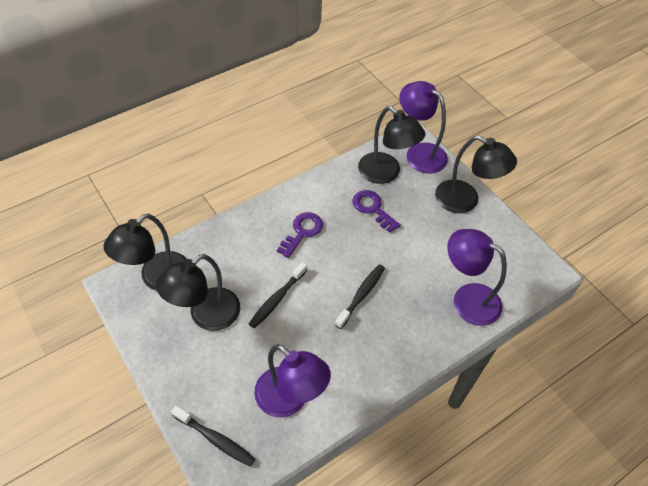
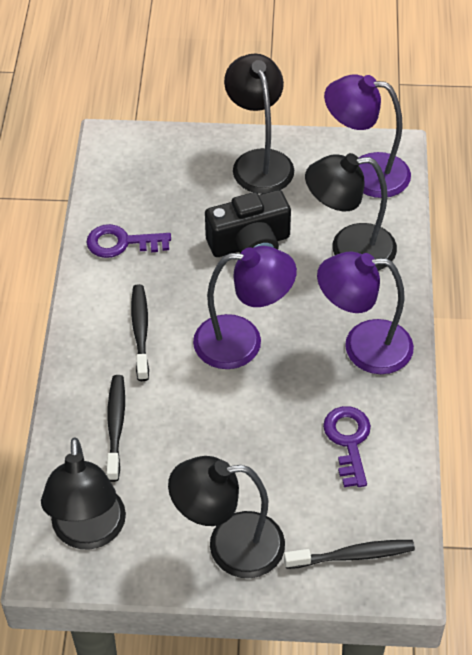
black camera: none = 0 -> [205,190,291,257] = 1

